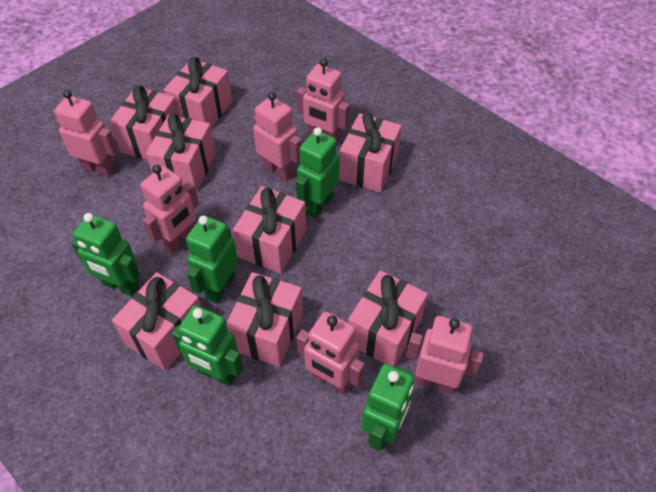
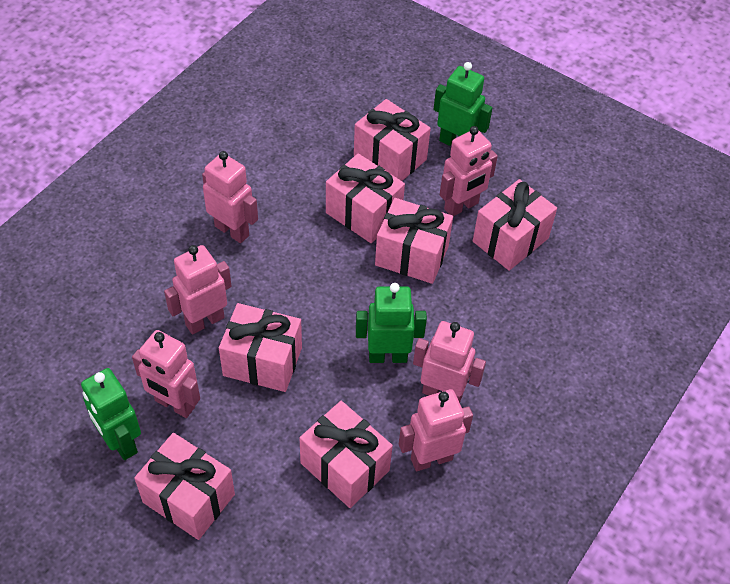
green robot: [72,213,140,296] [172,305,243,386] [186,215,238,304] [296,127,340,218] [361,364,414,451] = 5 -> [81,368,141,460] [356,283,427,363] [433,62,492,146] = 3
pink gift: [109,85,180,160] [112,272,201,371] [146,114,216,192] [164,57,232,128] [226,272,303,367] [233,186,306,274] [339,113,402,193] [348,270,428,367] = 8 -> [134,433,235,540] [219,303,302,392] [300,401,393,508] [326,153,405,243] [354,99,431,181] [375,198,453,284] [473,179,557,271] = 7

